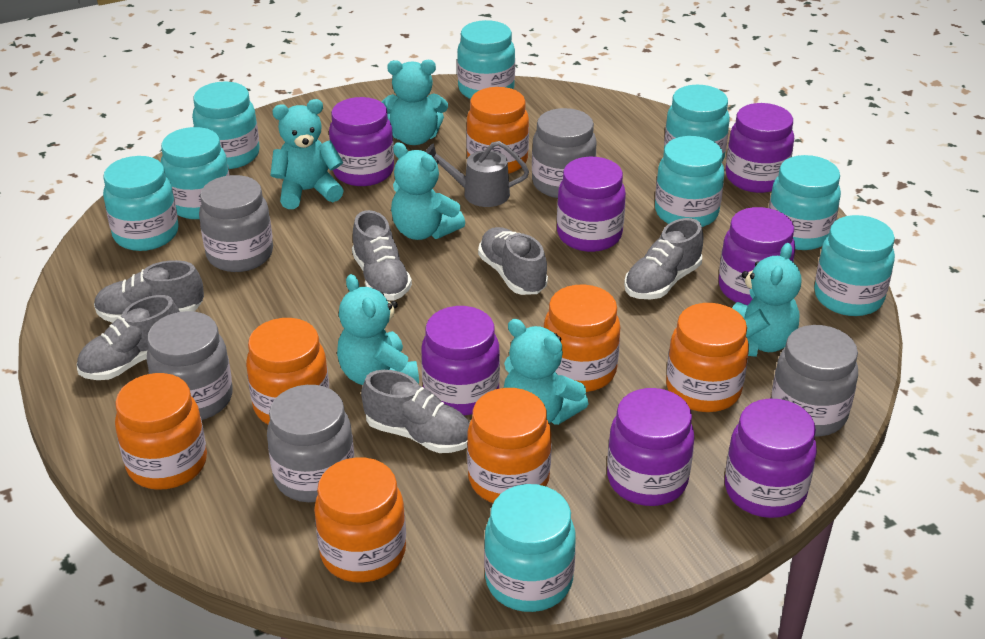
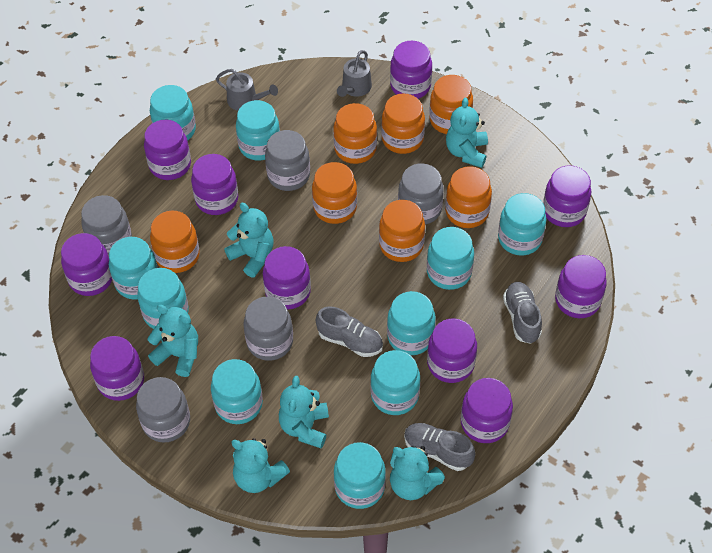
grey shoe: [77,295,180,380] [94,260,204,323] [352,210,412,301] [361,370,470,453] [478,227,548,295] [624,218,703,299] = 6 -> [316,307,383,357] [404,423,476,471] [503,282,542,344] = 3
grey watering can: [425,141,529,207] = 1 -> [216,69,278,111] [337,50,372,97] = 2
purple jar: [329,97,394,186] [421,306,500,415] [557,157,626,252] [607,388,695,506] [719,207,795,306] [725,103,794,193] [725,399,817,518] = 7 -> [61,233,112,296] [90,336,144,401] [144,120,191,180] [191,154,238,215] [263,246,311,309] [390,41,432,99] [427,318,477,383] [461,378,513,443] [543,165,591,227] [555,255,607,318] = 10
turquoise jar: [103,156,179,251] [161,127,230,219] [192,82,260,169] [457,20,515,99] [484,484,576,612] [655,136,725,227] [664,85,730,162] [769,155,841,250] [814,215,895,316] = 9 -> [109,237,158,300] [137,268,189,329] [150,85,196,141] [211,359,263,424] [236,100,280,161] [334,442,386,509] [370,350,420,415] [387,291,436,355] [427,227,474,290] [498,193,546,256] = 10

